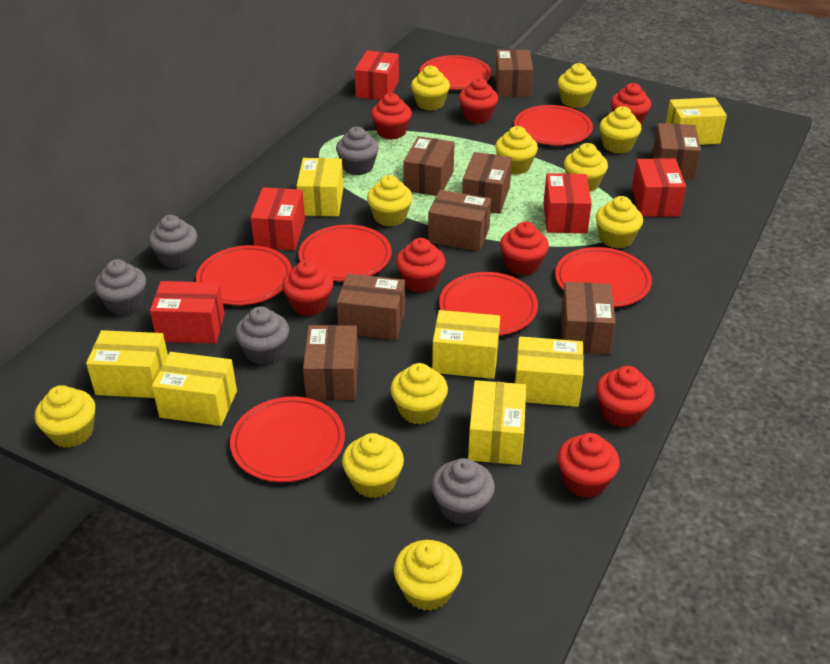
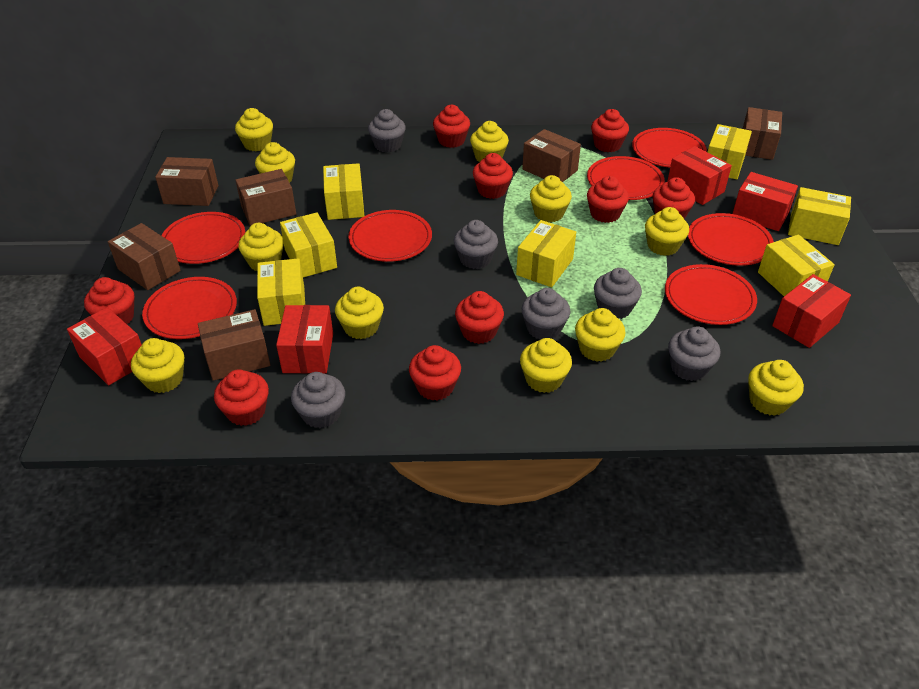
brown box: [303,325,358,400] [337,274,405,340] [403,136,455,196] [428,190,491,251] [462,152,512,214] [495,49,533,97] [561,282,616,354] [653,123,701,179] = 8 -> [108,223,181,290] [155,157,219,206] [198,309,270,381] [235,169,296,226] [522,129,581,182] [742,107,782,160] = 6
grey cupcake: [94,259,146,315] [148,215,197,268] [235,306,289,365] [336,127,379,175] [431,458,495,524] = 5 -> [291,372,345,428] [368,109,406,153] [454,220,498,269] [522,288,571,340] [594,268,642,319] [668,326,721,381] = 6
red cupcake: [282,260,333,316] [371,93,412,140] [396,238,445,293] [459,78,498,124] [500,222,549,275] [558,433,620,498] [596,366,655,427] [611,83,651,125] = 8 -> [84,277,134,324] [214,369,269,426] [409,345,461,400] [433,105,470,148] [455,291,504,344] [473,153,513,199] [587,176,629,223] [591,109,629,152] [653,177,695,219] = 9

